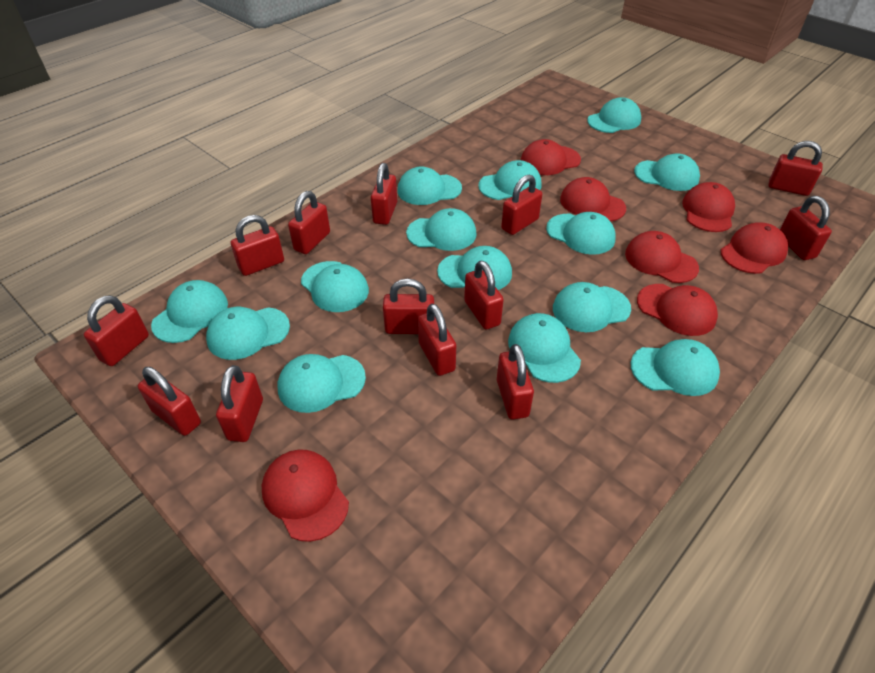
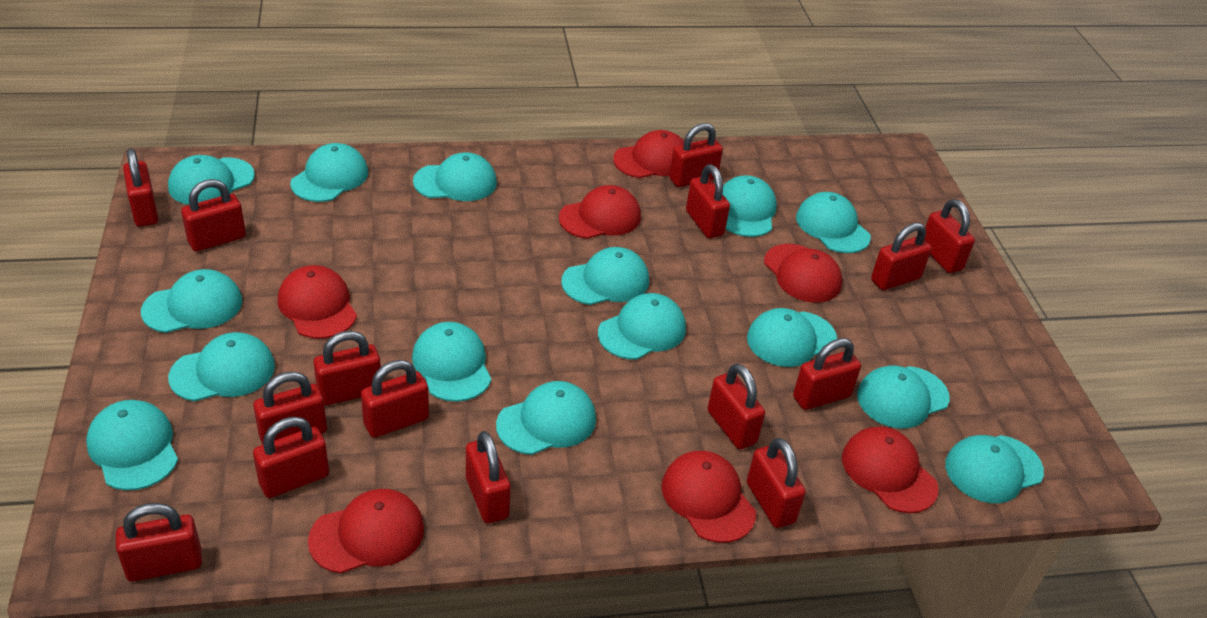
red padlock: [84,295,149,366] [138,367,201,436] [216,365,263,442] [231,215,284,276] [288,191,330,254] [371,163,397,225] [383,279,434,334] [418,304,456,376] [464,261,504,330] [497,344,534,420] [501,175,542,235] [768,141,823,196] [780,196,832,260] = 13 -> [116,503,202,582] [123,148,158,227] [181,179,246,251] [253,372,327,445] [253,417,329,498] [314,331,381,405] [361,360,429,438] [466,431,511,524] [669,123,723,187] [686,164,730,238] [708,364,765,449] [747,438,806,528] [793,338,861,410] [871,223,932,290] [924,199,975,273] = 15
turquoise cap: [151,280,228,343] [206,307,290,360] [278,354,366,413] [301,261,369,312] [397,167,462,205] [406,208,477,251] [437,246,512,290] [478,160,541,200] [508,313,581,383] [546,212,616,255] [553,282,631,332] [587,97,641,133] [630,339,720,396] [634,153,700,191] = 14 -> [86,400,178,491] [141,269,242,333] [168,155,255,205] [168,332,275,402] [290,143,368,202] [412,322,491,402] [413,152,497,201] [496,381,596,455] [561,247,649,305] [598,293,686,360] [723,175,777,237] [747,308,837,367] [796,192,871,253] [857,365,950,428] [945,435,1044,503] = 15

